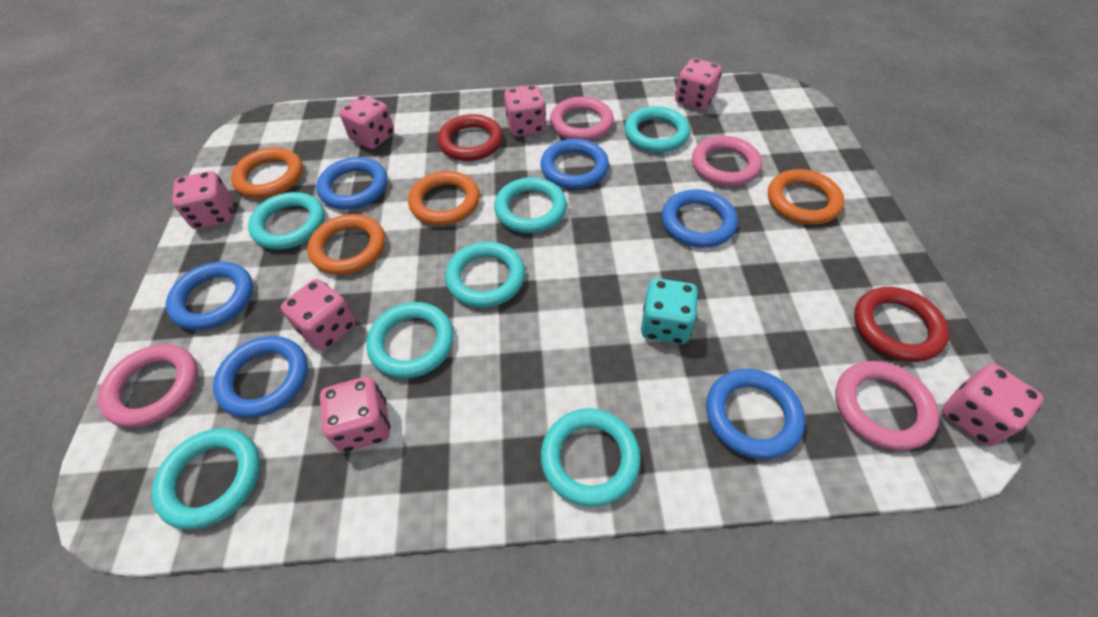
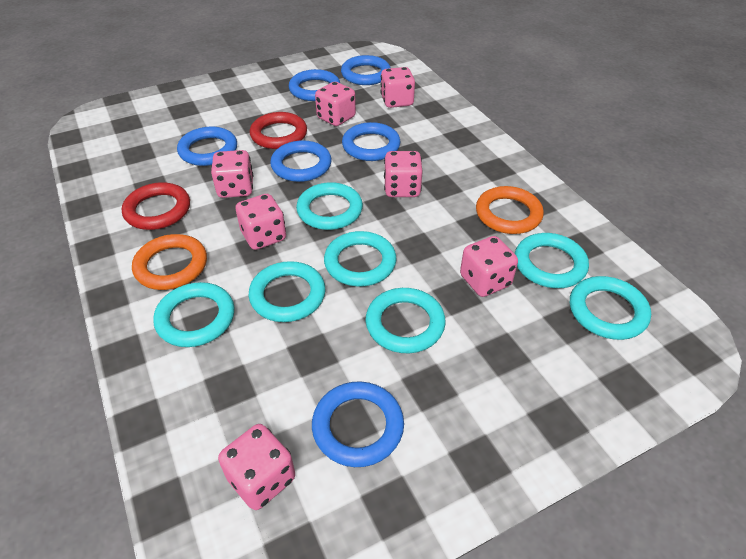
orange ring: [231,148,303,198] [307,214,385,275] [408,171,480,226] [768,169,844,225] = 4 -> [132,234,207,290] [476,186,544,234] = 2
pink ring: [98,344,198,428] [550,97,614,141] [692,136,762,186] [835,361,939,451] = 4 -> none = 0
turquoise dice: [641,278,699,344] = 1 -> none = 0

